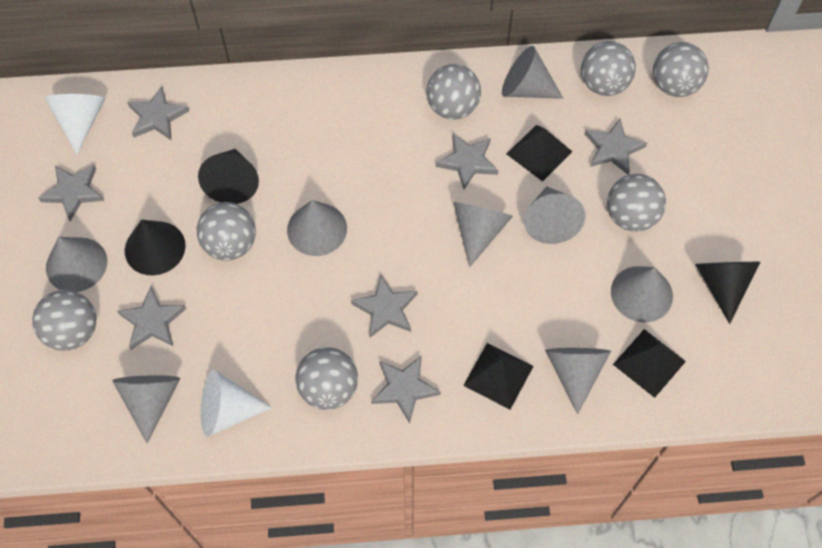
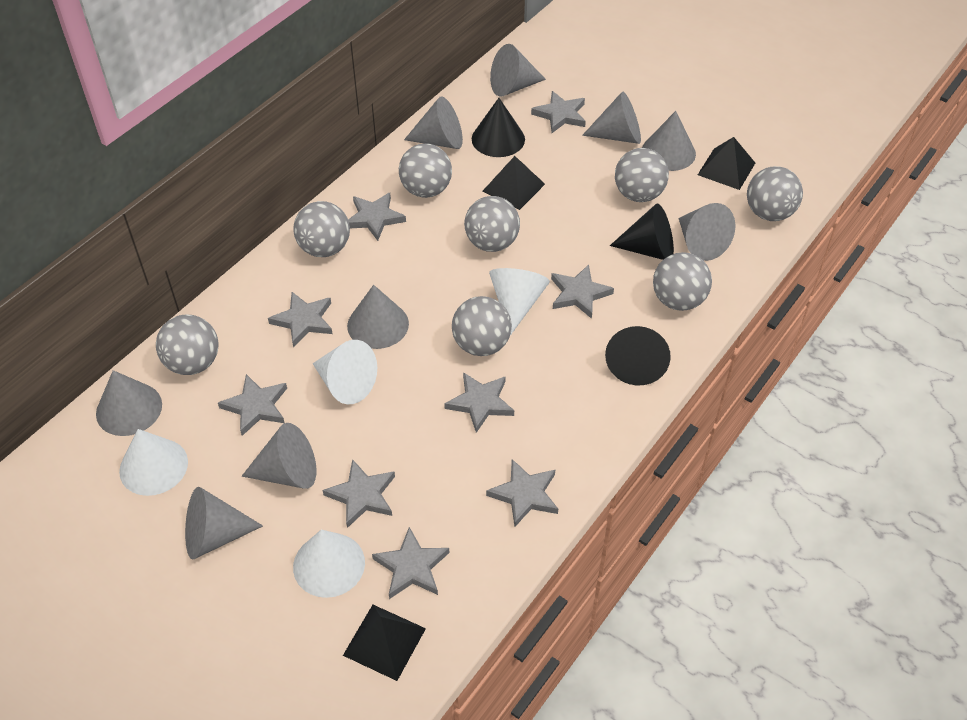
grey ball: [32,290,96,351] [197,202,256,261] [296,347,358,410] [426,64,481,120] [581,41,636,96] [607,174,666,232] [653,42,709,97] = 7 -> [156,315,219,375] [294,201,350,257] [399,143,452,198] [452,296,512,356] [464,196,520,252] [615,148,669,202] [653,252,712,311] [747,166,803,221] = 8
grey cone: [46,237,107,292] [112,375,180,443] [287,200,347,256] [453,202,513,267] [502,46,563,99] [524,186,586,244] [545,348,611,414] [611,266,673,322] = 8 -> [96,370,162,436] [185,487,263,560] [242,423,316,489] [347,285,409,349] [404,96,463,149] [490,44,546,97] [582,92,641,144] [642,111,696,171] [679,203,736,261] = 9
grey star: [38,165,105,221] [117,287,186,350] [127,86,189,140] [351,275,417,338] [371,355,441,423] [436,133,498,189] [585,119,647,175] = 7 -> [218,374,287,436] [268,292,332,347] [322,459,395,528] [348,193,406,241] [372,527,449,599] [444,372,514,433] [486,459,558,527] [531,91,586,133] [551,265,614,319] = 9
white cone: [44,94,105,155] [201,370,272,437] = 2 -> [119,429,188,496] [293,530,365,598] [313,340,377,404] [489,268,550,335] = 4

